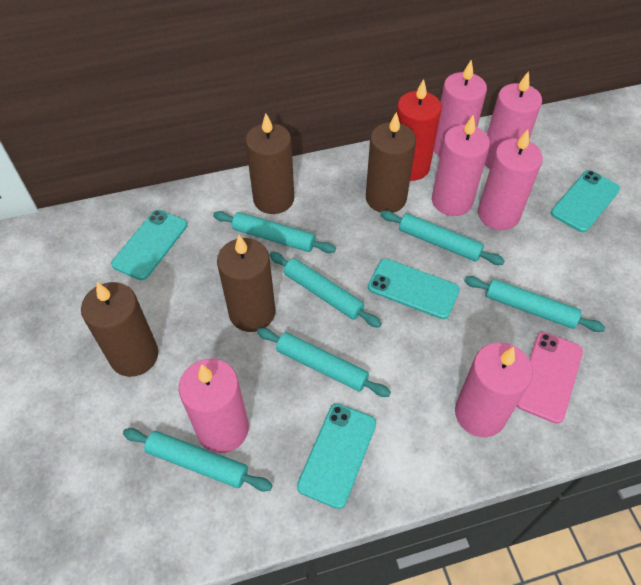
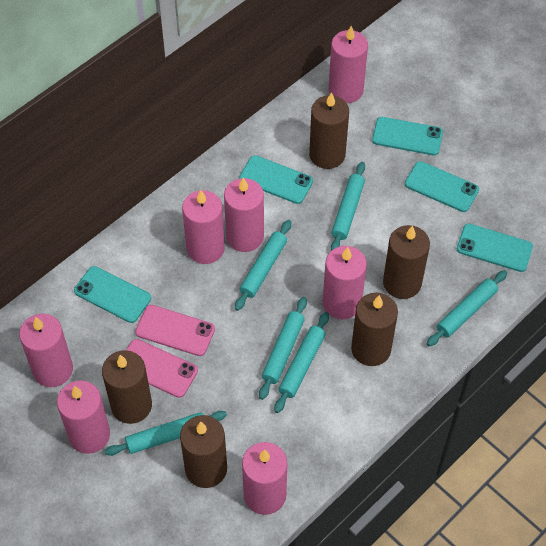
brown candle: [81,282,158,377] [217,235,275,332] [245,113,294,214] [366,112,416,213] = 4 -> [102,350,152,424] [180,415,227,488] [309,92,349,169] [351,293,398,366] [383,225,430,299] = 5
pink candle: [179,359,249,453] [432,115,490,216] [434,60,487,157] [455,342,533,437] [478,129,543,230] [485,71,542,169] = 6 -> [19,314,73,387] [57,380,110,454] [182,190,225,264] [224,178,264,252] [242,442,287,515] [323,246,367,319] [329,26,368,103] = 7
pink phone: [517,332,583,424] = 1 -> [126,339,198,398] [135,305,215,356] = 2
red candle: [397,79,442,181] = 1 -> none = 0
turquoise phone: [111,210,187,280] [297,404,376,509] [368,259,460,319] [551,170,620,233] = 4 -> [74,266,151,323] [239,155,313,204] [372,117,443,155] [405,161,479,212] [456,224,533,272] = 5

